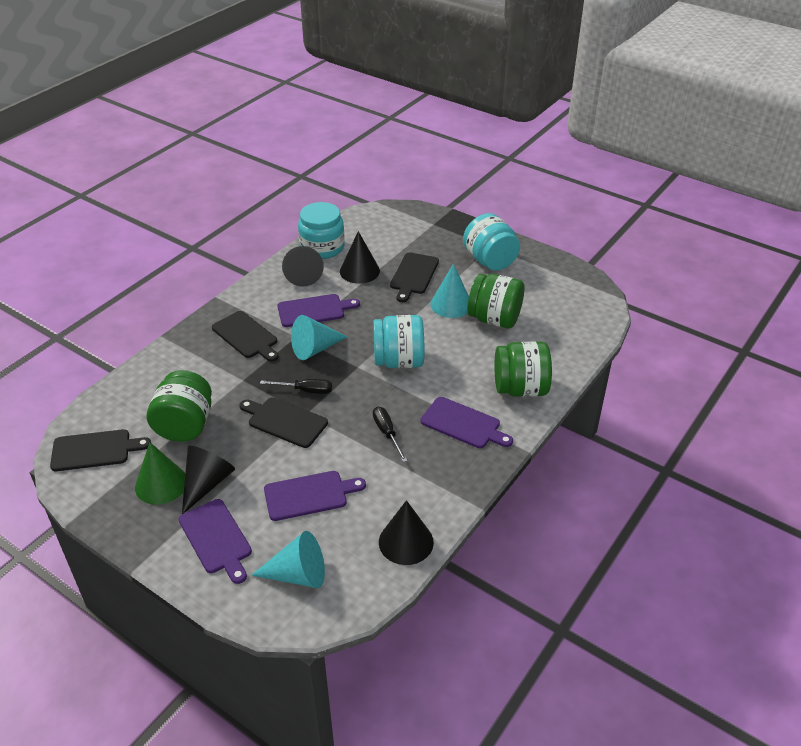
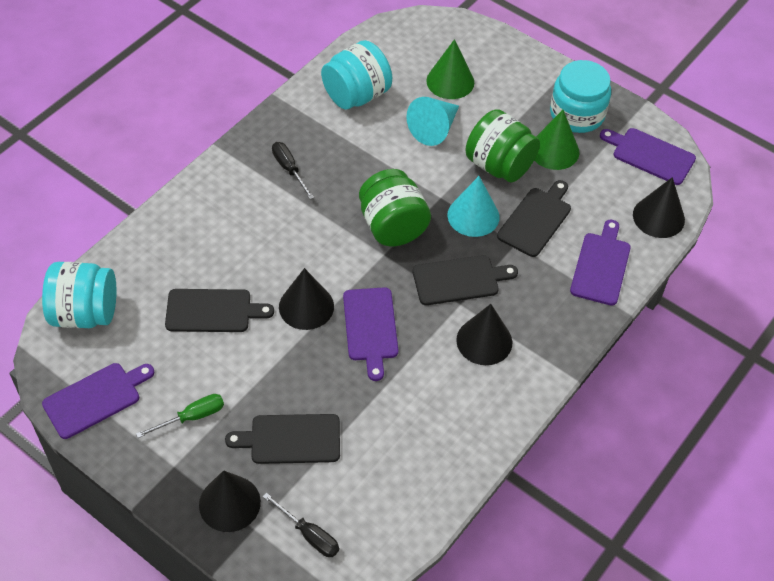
green cone: [135,442,185,505] = 1 -> [426,39,474,99] [534,110,580,170] = 2
green jar: [146,370,212,442] [468,274,524,328] [494,341,552,397] = 3 -> [359,169,431,246] [465,109,540,183] = 2
green screwdriver: none = 0 -> [136,394,224,438] = 1
turquoise cone: [251,531,325,588] [291,315,347,360] [430,264,469,318] = 3 -> [406,97,459,146] [447,176,500,237] = 2

